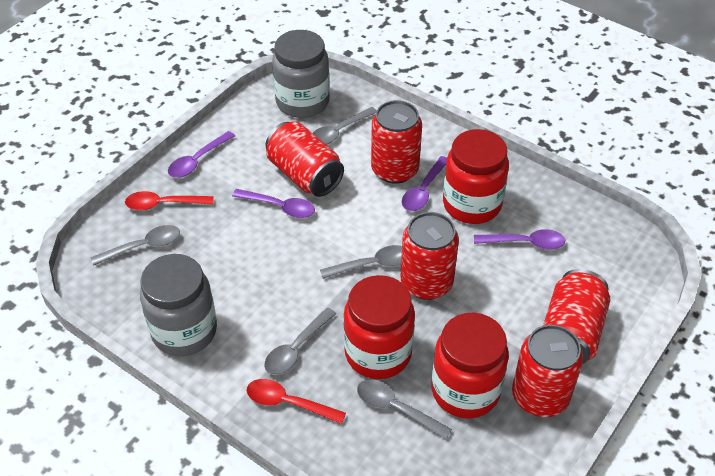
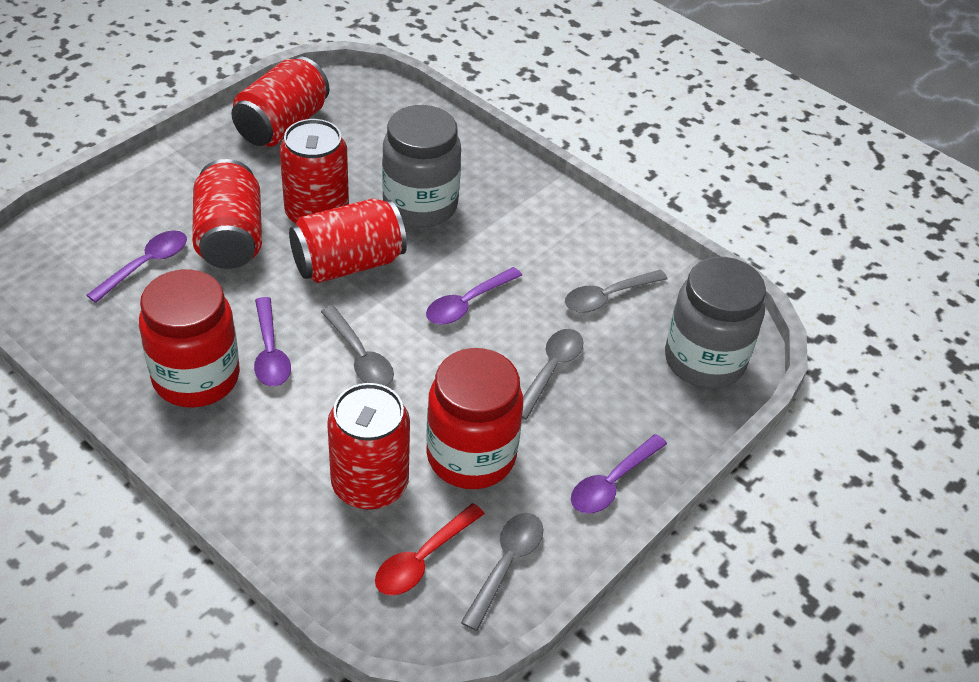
grey spoon: [90,225,180,266] [264,308,336,375] [313,107,377,145] [320,245,402,279] [357,379,452,440] = 5 -> [321,306,394,386] [461,513,543,631] [522,329,584,420] [565,269,668,313] = 4
red jar: [344,275,415,379] [432,313,509,418] [443,129,509,224] = 3 -> [139,269,240,408] [426,348,523,489] = 2
red spoon: [125,191,214,210] [247,379,346,424] = 2 -> [375,503,485,596] = 1

